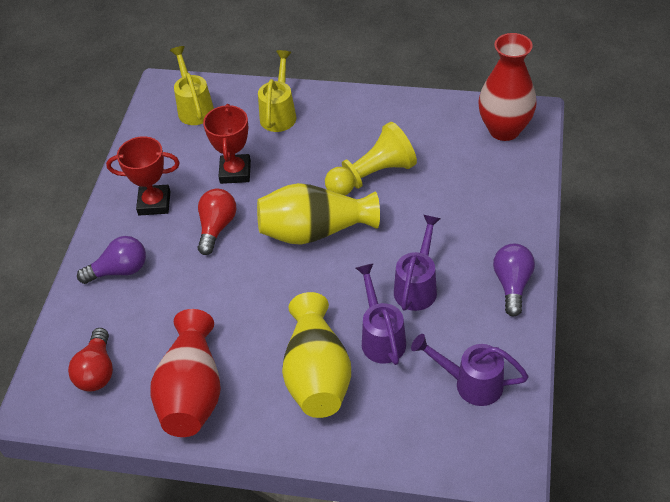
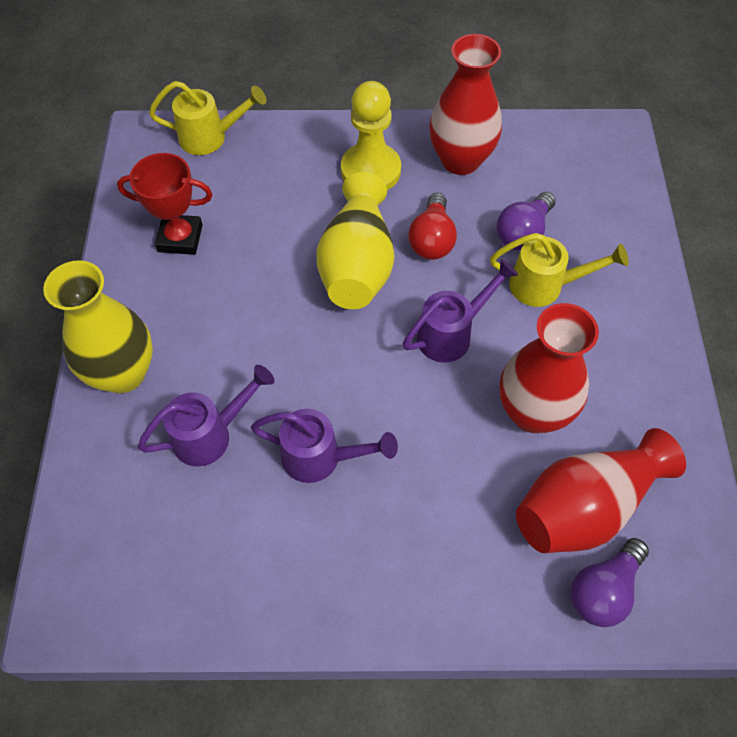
red light bulb: [68,328,113,392] [198,189,236,255] = 2 -> [408,193,457,260] = 1
red trophy: [106,136,180,216] [203,104,251,184] = 2 -> [117,153,212,255] = 1
red vase: [151,309,221,437] [478,33,536,141] = 2 -> [430,34,502,175] [500,303,599,433] [516,428,686,553] = 3

